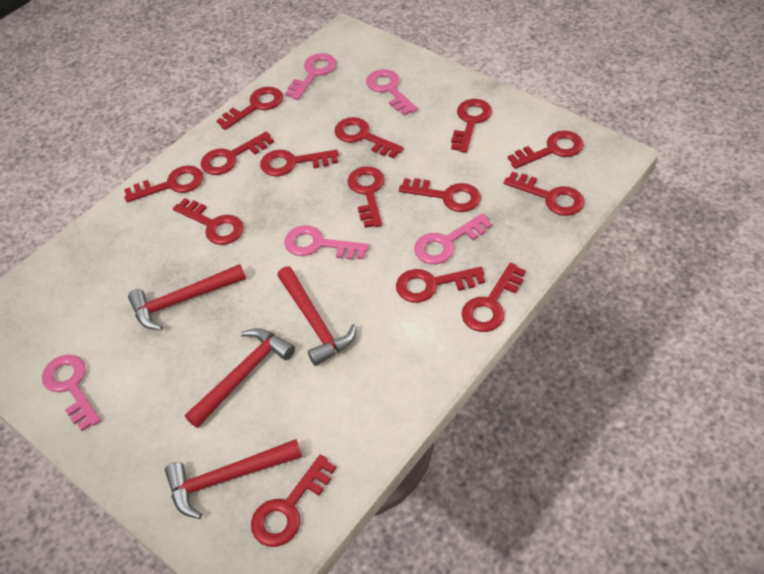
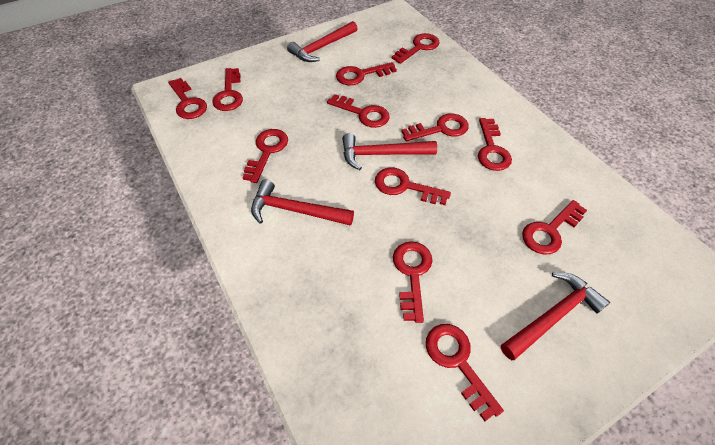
pink key: [42,355,101,431] [284,225,369,260] [285,53,337,100] [366,69,418,116] [414,213,492,264] = 5 -> none = 0
red key: [124,165,203,203] [173,198,244,245] [201,131,274,175] [216,87,283,130] [251,454,336,547] [260,150,339,176] [334,117,404,159] [347,166,385,228] [396,267,485,303] [399,178,481,212] [451,99,492,153] [461,263,526,332] [504,172,585,216] [508,130,584,169] = 14 -> [168,78,207,119] [212,68,243,111] [242,129,288,183] [327,94,390,128] [336,62,397,85] [375,167,451,205] [392,33,439,64] [393,241,432,323] [401,114,469,141] [426,324,504,421] [478,118,512,171] [522,200,587,255] = 12

